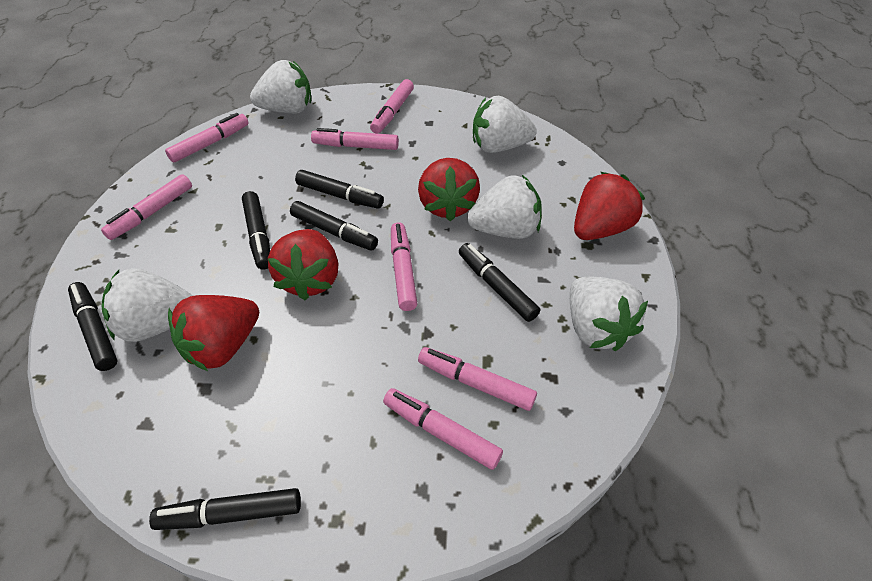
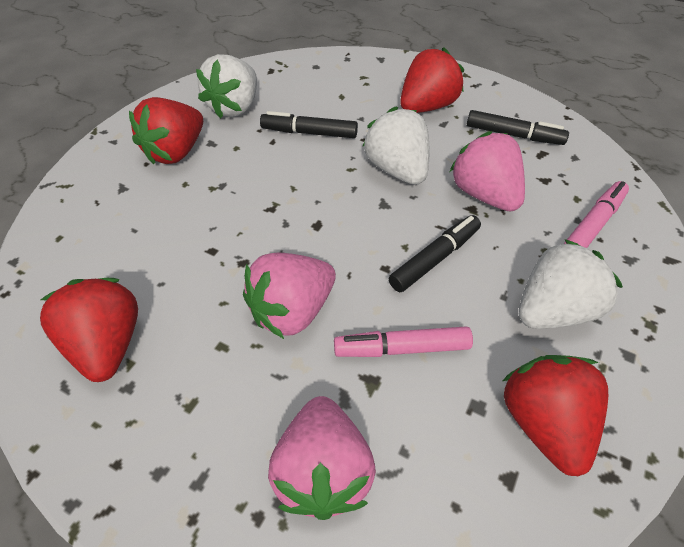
black marker: [68,282,118,371] [149,488,301,530] [242,191,270,270] [290,201,378,251] [295,170,384,209] [459,243,540,322] = 6 -> [260,111,358,138] [389,215,481,292] [467,110,569,145] = 3
pink marker: [101,174,192,240] [165,113,249,162] [311,128,399,150] [370,79,414,134] [383,388,503,470] [391,222,417,311] [418,347,537,411] = 7 -> [334,326,473,357] [564,181,629,248] = 2
pink strawberry: none = 0 -> [243,253,336,339] [268,396,376,520] [450,131,525,212] = 3
white strawberry: [101,268,193,342] [250,60,311,114] [467,175,542,239] [473,96,537,153] [570,277,648,351] = 5 -> [196,54,257,119] [362,107,430,185] [519,239,623,329] = 3

